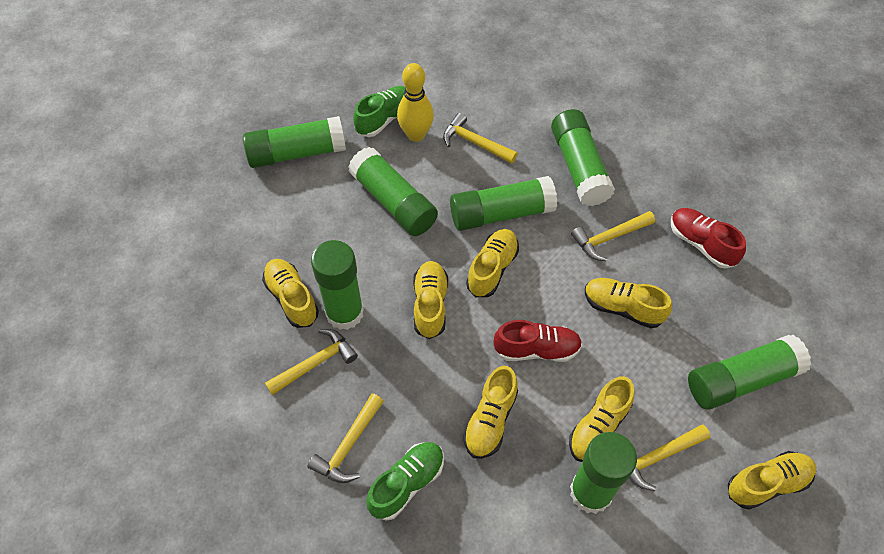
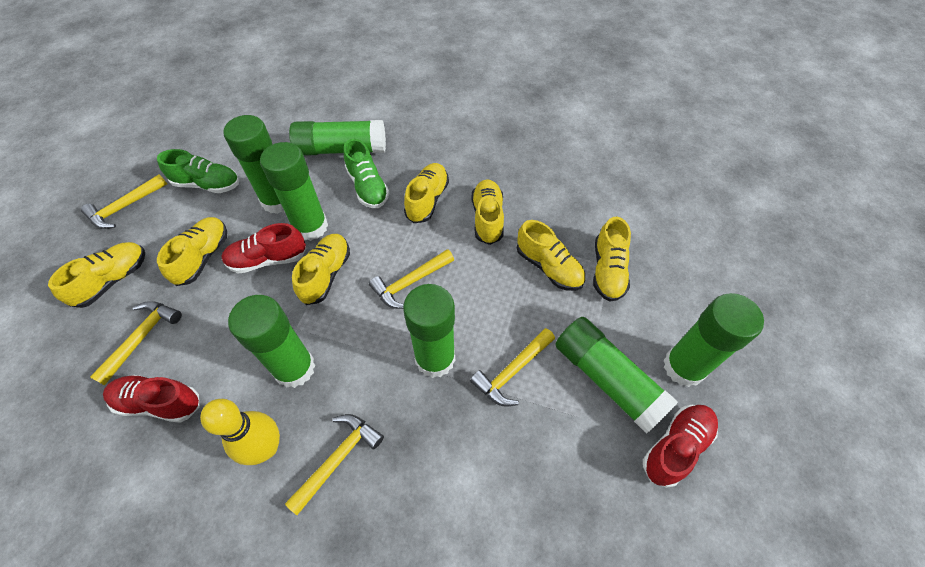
red shoe: [494,320,582,362] [671,208,746,269] = 2 -> [103,375,200,423] [221,223,306,274] [643,405,718,488] = 3

